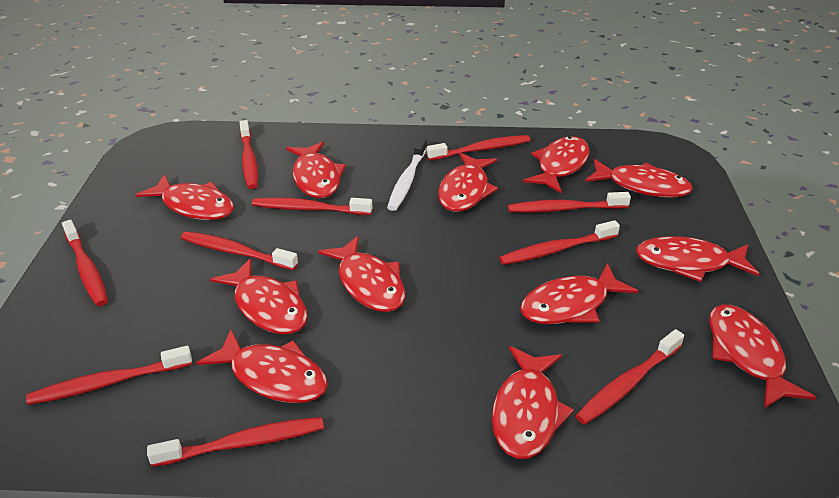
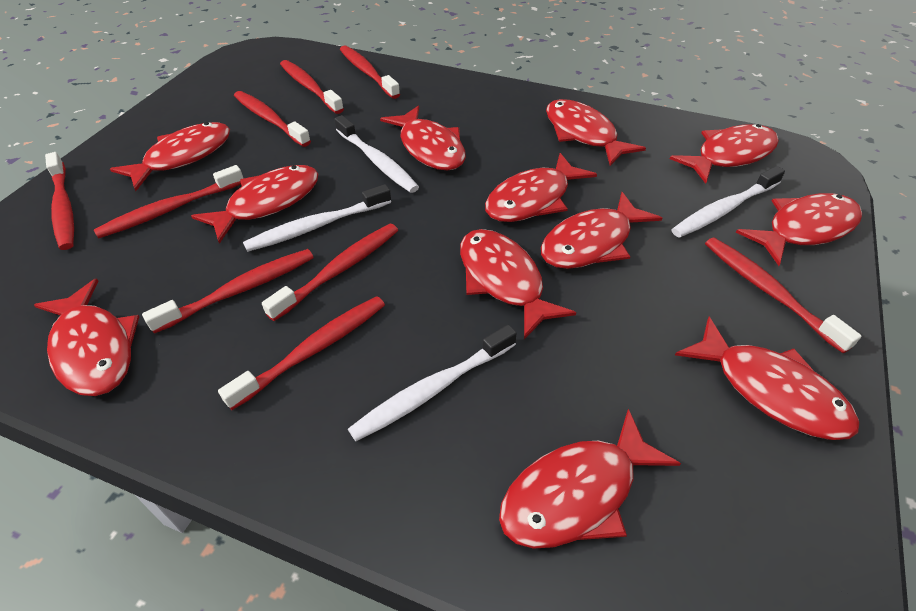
red toothbrush: [26,346,192,405] [62,220,108,306] [147,417,324,467] [181,231,298,270] [239,120,258,189] [252,197,373,215] [427,135,530,161] [499,220,620,265] [508,192,631,213] [575,329,684,425] = 10 -> [45,152,74,250] [94,165,244,238] [142,249,314,334] [218,296,385,410] [234,91,311,147] [262,224,398,321] [280,60,344,114] [340,45,400,99] [705,237,861,353] = 9
white toothbrush: [387,138,427,211] = 1 -> [243,184,391,252] [334,115,419,193] [348,325,517,441] [671,166,785,238] = 4

